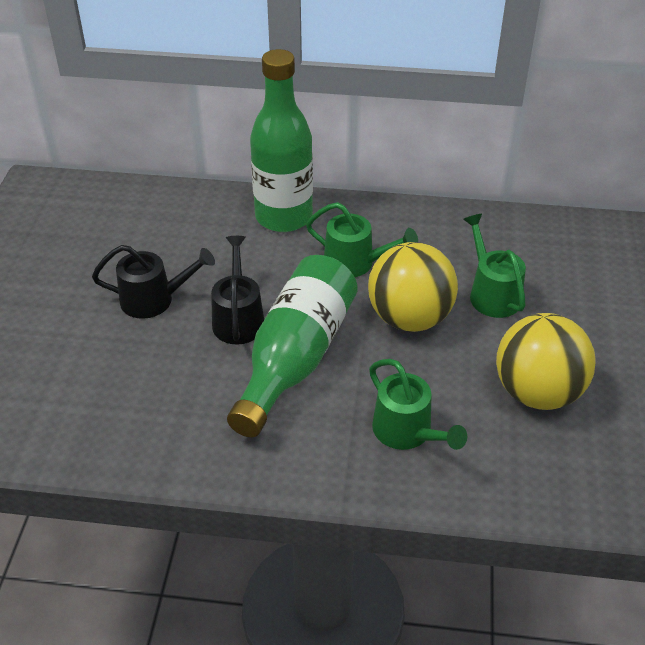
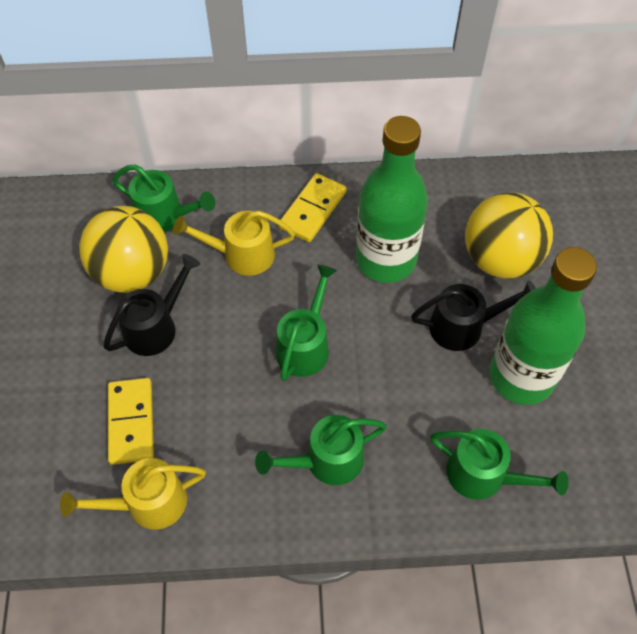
green watering can: [306,202,418,277] [369,359,467,450] [463,214,526,318] = 3 -> [112,164,215,232] [255,415,387,485] [276,264,337,381] [430,429,569,500] = 4
yellow domino: none = 0 -> [108,378,154,465] [279,173,347,242] = 2
yellow watering can: none = 0 -> [60,458,206,530] [173,210,295,276] = 2

